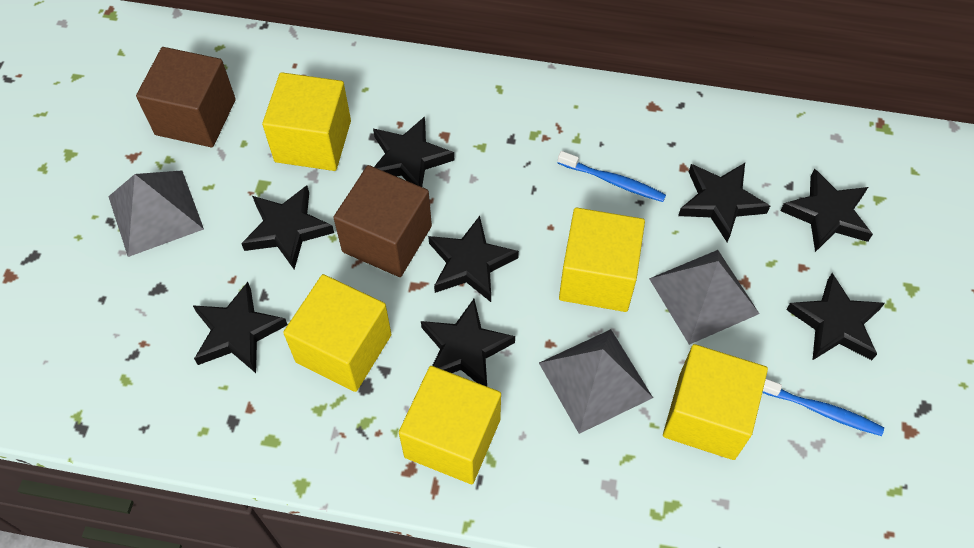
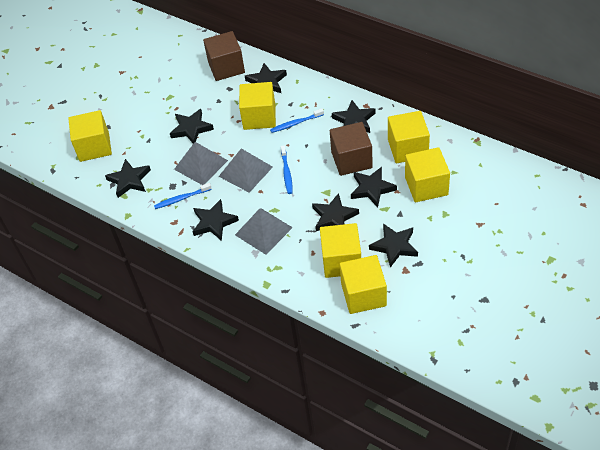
blue toothbrush: [558,151,666,202] [762,379,884,436] = 2 -> [154,183,212,209] [270,108,324,133] [281,145,293,194] = 3
yellow cube: [262,72,351,171] [283,274,392,392] [399,366,501,484] [559,208,645,312] [663,344,768,460] = 5 -> [68,110,112,162] [239,82,276,130] [320,223,361,278] [340,255,387,314] [388,111,430,163] [405,147,450,202] = 6

